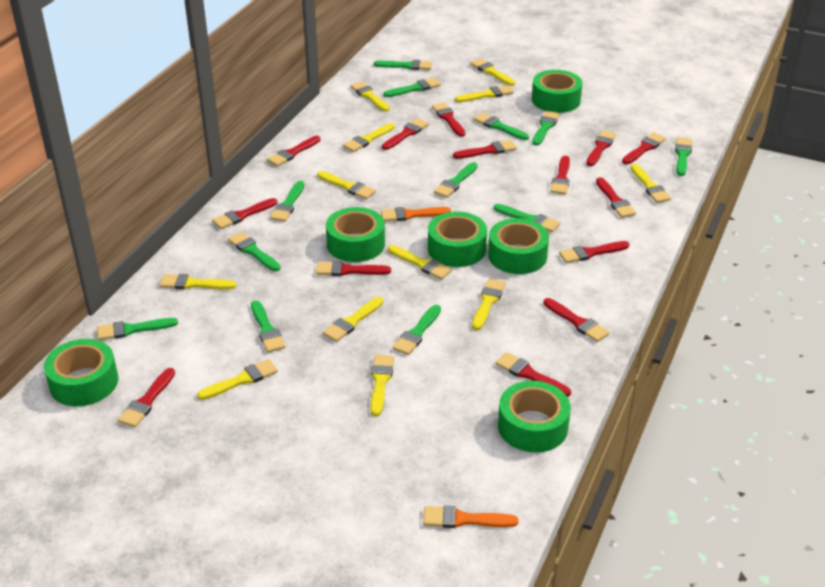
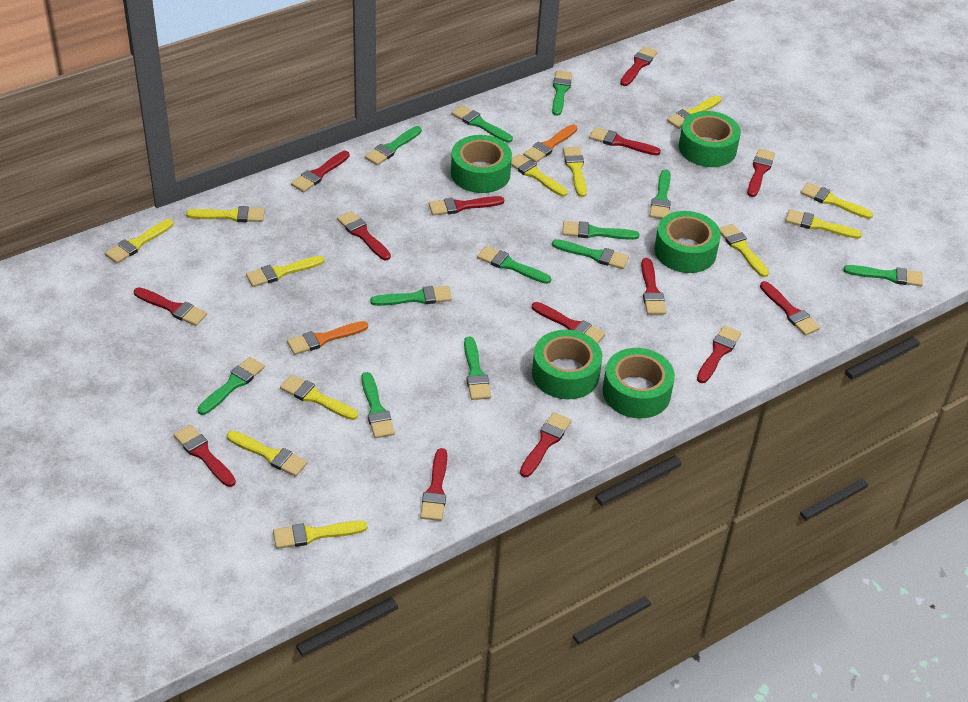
green tape: [44,339,118,406] [326,207,385,262] [428,212,487,267] [488,218,549,274] [498,381,571,453] [532,70,583,113] = 6 -> [451,135,512,193] [532,330,602,399] [603,348,675,418] [654,211,721,273] [679,111,741,167] = 5

